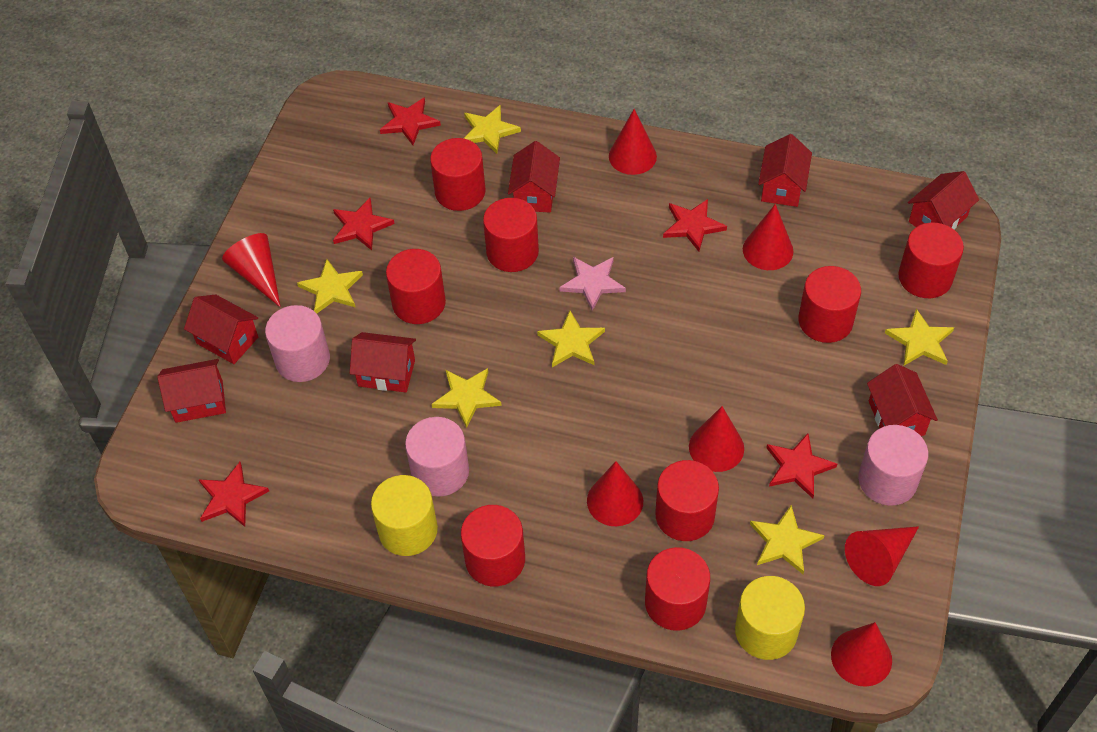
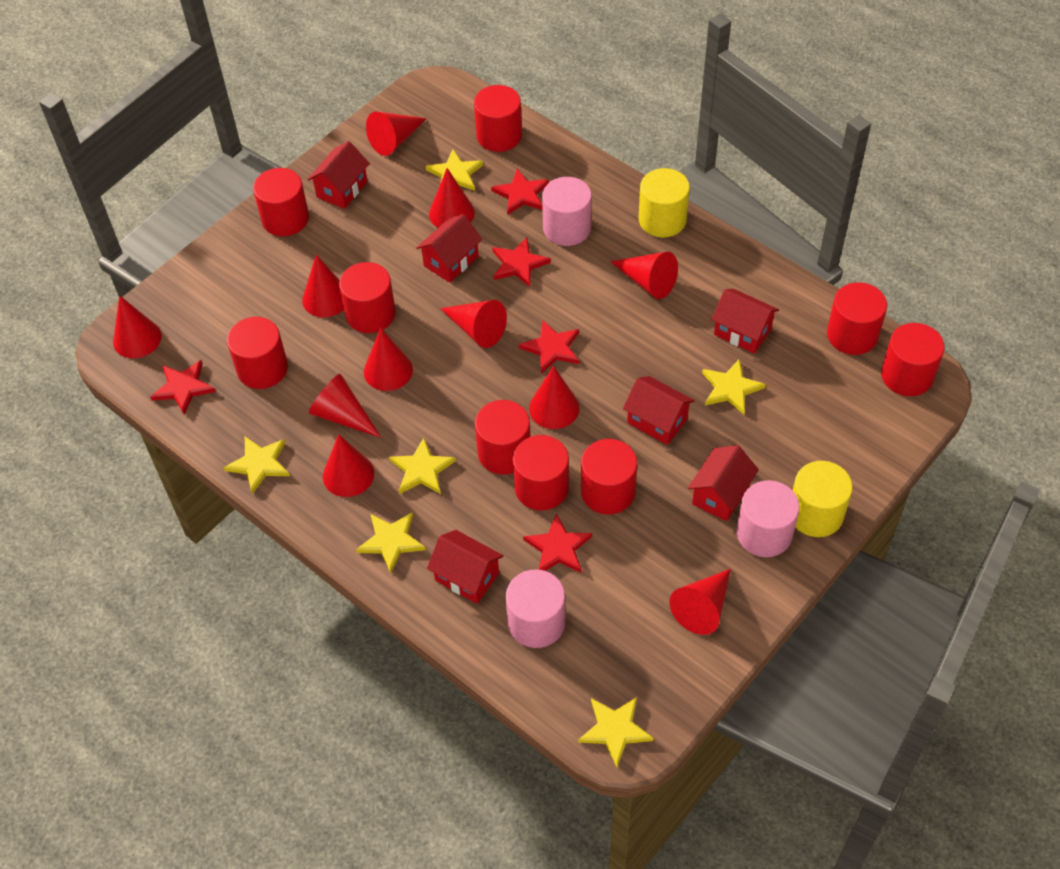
pink star: [559,257,626,311] = 1 -> none = 0
red cone: [222,233,281,307] [587,461,643,526] [609,109,657,175] [689,406,744,472] [743,204,794,270] [831,622,892,687] [845,526,919,586] = 7 -> [113,296,162,358] [302,255,344,317] [309,374,382,438] [323,434,374,497] [364,328,413,391] [366,112,427,156] [429,168,475,228] [440,300,507,348] [529,366,580,429] [610,252,678,299] [669,569,731,635] = 11
red cylinder: [386,249,446,324] [430,138,486,211] [461,505,525,586] [483,198,539,272] [645,547,710,631] [655,460,719,541] [798,266,861,343] [898,223,964,298] = 8 -> [227,317,288,389] [253,168,309,236] [339,262,396,333] [474,85,522,152] [475,400,531,475] [513,435,569,511] [581,439,637,515] [827,282,887,355] [881,323,945,396] = 9
red house: [157,359,226,423] [184,295,258,364] [350,332,416,392] [508,141,560,213] [758,134,812,207] [867,364,938,436] [908,171,979,230] = 7 -> [308,141,370,209] [416,214,482,283] [427,530,503,604] [623,376,695,445] [688,445,759,521] [711,289,779,354] = 6

